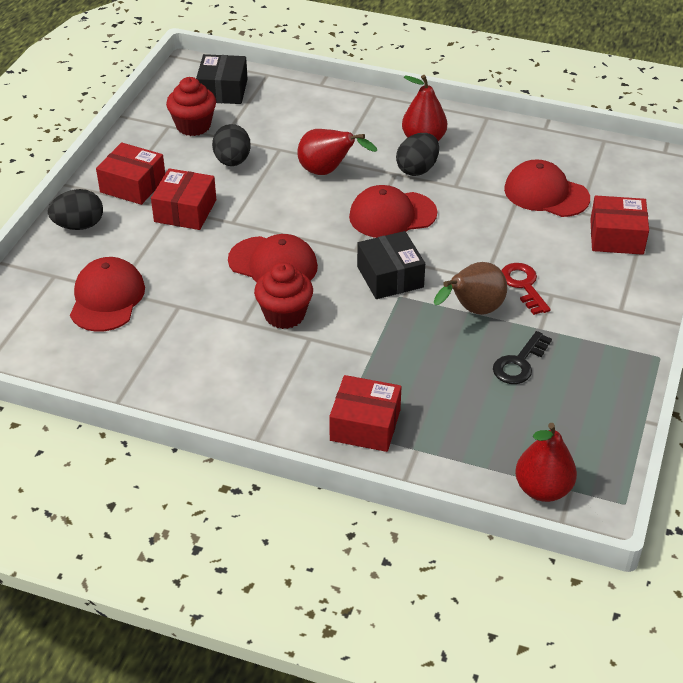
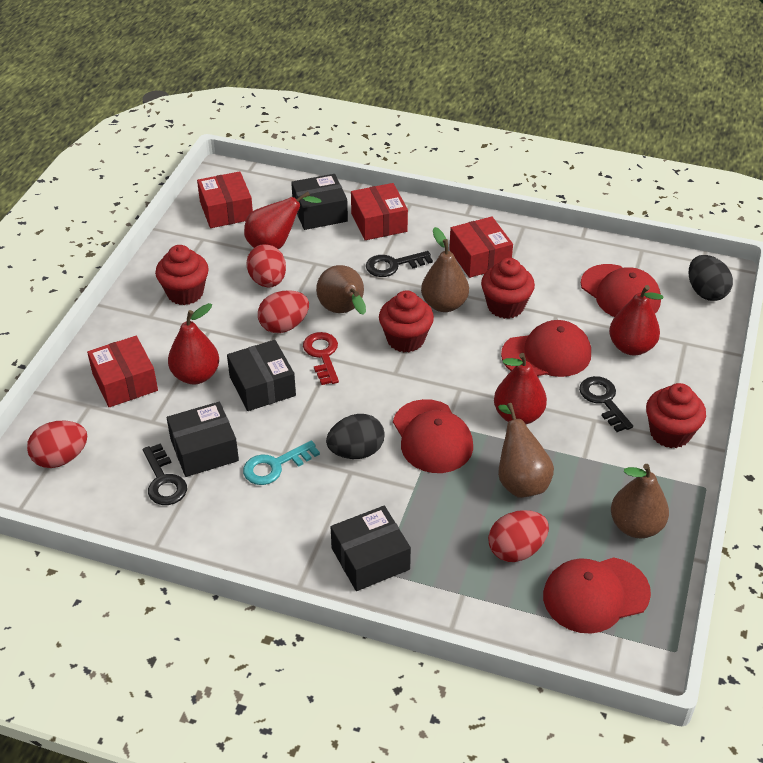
black box: [196,54,247,104] [357,231,425,299] = 2 -> [167,402,239,477] [227,340,296,411] [291,174,348,230] [331,506,411,591] = 4
black egg: [48,189,103,230] [212,124,251,166] [396,133,439,176] = 3 -> [326,414,385,459] [689,255,733,301] = 2
black key: [493,331,552,384] = 1 -> [143,443,187,505] [366,251,433,277] [579,376,633,432] = 3
brown pear: [434,262,507,315] = 1 -> [316,265,366,315] [421,227,469,312] [498,403,554,498] [611,464,669,538] = 4
red cupcake: [166,77,216,136] [254,262,313,329] = 2 -> [155,245,209,305] [379,290,434,352] [481,258,535,319] [646,383,706,448] = 4
red egg: none = 0 -> [27,420,87,468] [247,244,286,288] [258,290,309,333] [488,510,549,562] = 4
red pear: [297,129,377,175] [402,75,447,141] [515,423,577,502] = 3 -> [168,303,219,384] [244,192,322,249] [494,353,547,424] [609,285,664,355] = 4
turquoise key: none = 0 -> [243,440,320,485] = 1

